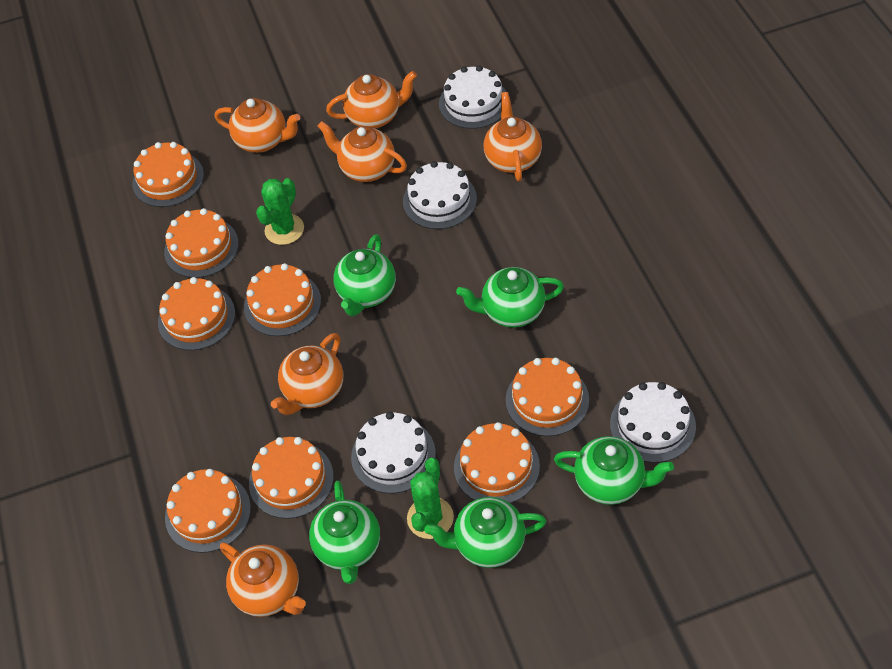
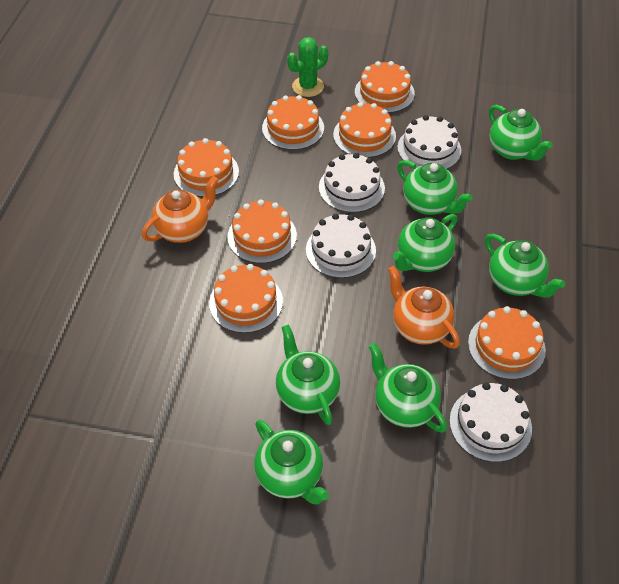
green cactus: [256,178,304,245] [407,458,454,539] = 2 -> [287,37,328,97] = 1
green teapot: [309,481,380,584] [333,234,396,316] [424,497,546,568] [456,267,564,328] [554,436,674,505] = 5 -> [254,419,329,504] [276,325,340,425] [369,343,447,433] [393,214,457,272] [397,160,473,215] [485,234,565,298] [489,105,553,161] = 7
orange cake: [132,142,204,207] [158,277,235,350] [164,208,239,278] [165,469,251,553] [244,263,321,336] [249,437,334,519] [454,422,540,503] [506,358,589,436] = 8 -> [174,138,239,197] [209,264,283,333] [227,200,297,263] [262,95,324,150] [333,102,396,158] [355,61,415,113] [468,306,546,380] = 7
orange teapot: [215,98,300,153] [220,543,306,617] [271,333,343,415] [318,121,407,182] [326,71,417,129] [484,92,542,181] = 6 -> [142,176,219,243] [388,266,460,349] = 2

